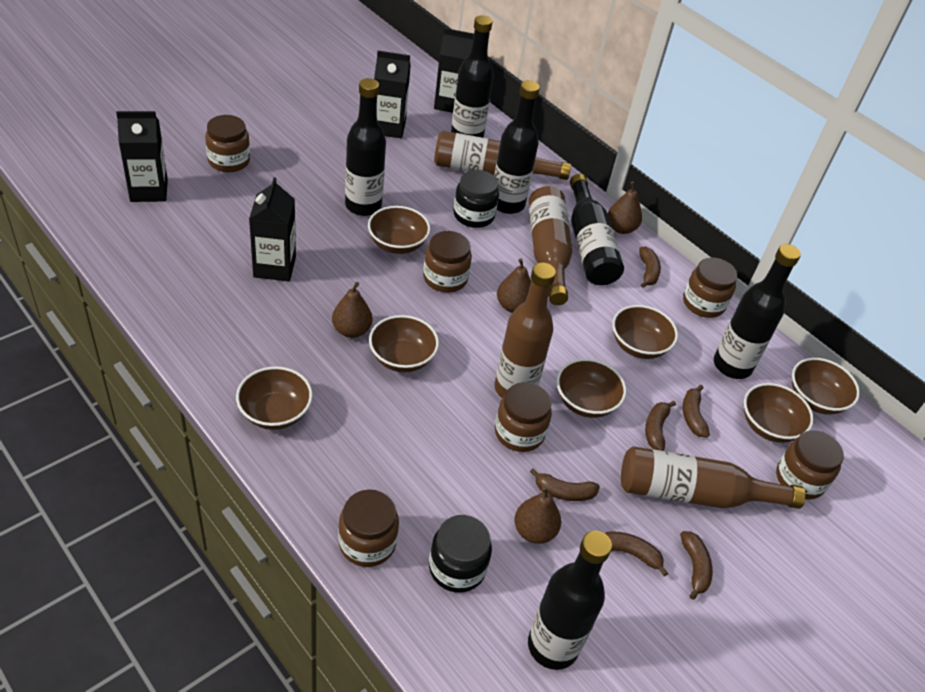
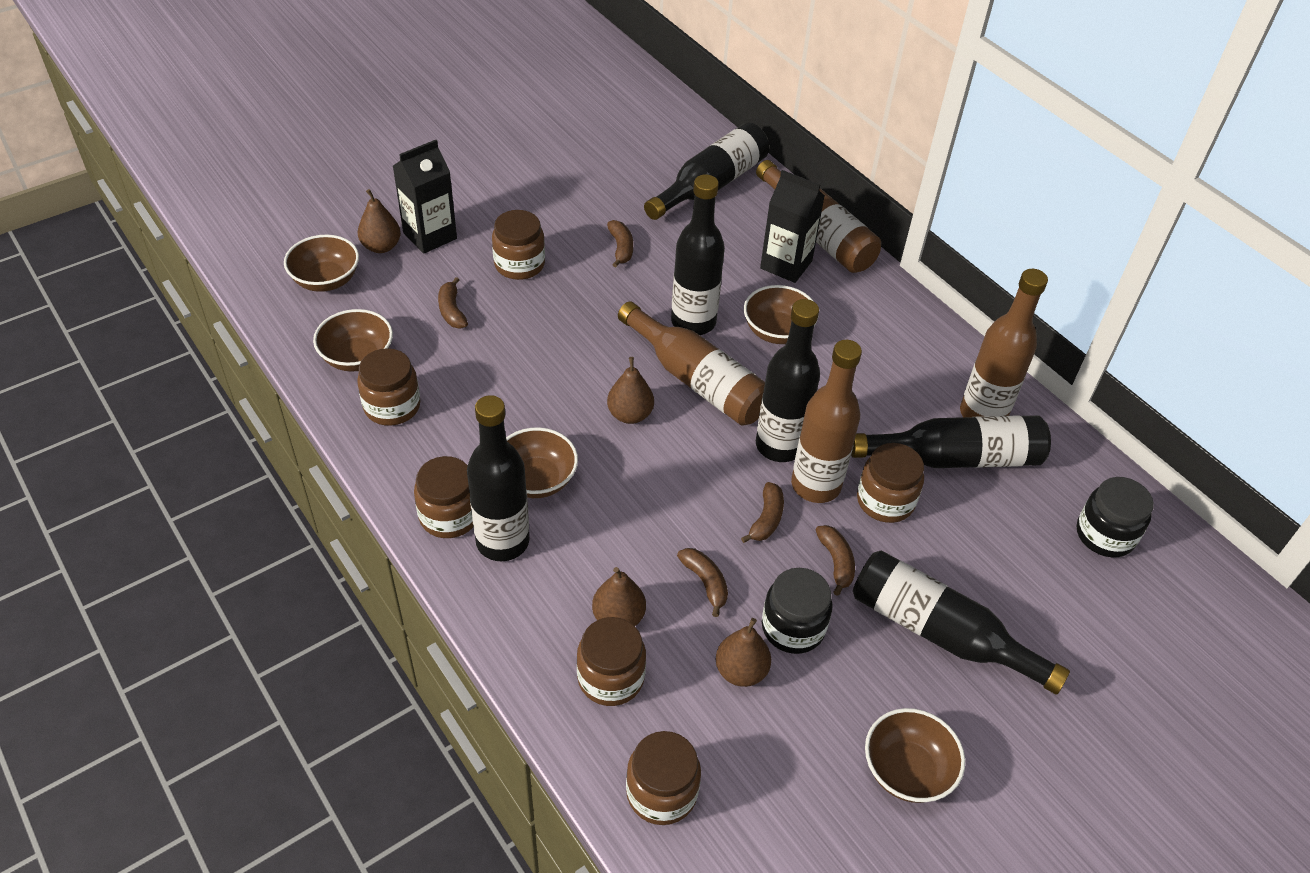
black carton: [116,111,168,202] [249,177,296,281] [374,51,411,138] [434,28,474,113] = 4 -> [393,140,457,254] [760,170,825,283] = 2
brown banana: [530,468,600,501] [605,532,668,576] [639,246,661,288] [645,401,676,451] [680,531,713,600] [683,385,710,438] = 6 -> [438,277,468,328] [607,220,633,268] [677,548,728,617] [741,482,784,543] [816,525,855,596] = 5
brown bowl: [236,366,313,430] [368,206,430,254] [369,315,439,372] [556,358,626,418] [612,305,678,359] [744,383,814,443] [792,358,860,415] = 7 -> [284,235,359,292] [313,309,393,372] [506,427,578,498] [744,285,818,344] [865,708,965,803] = 5

